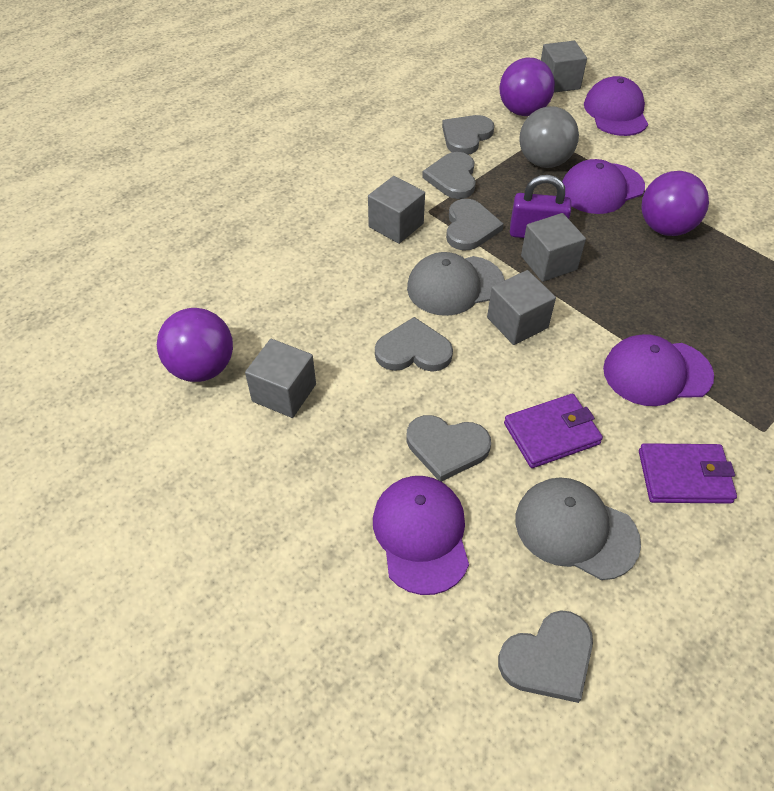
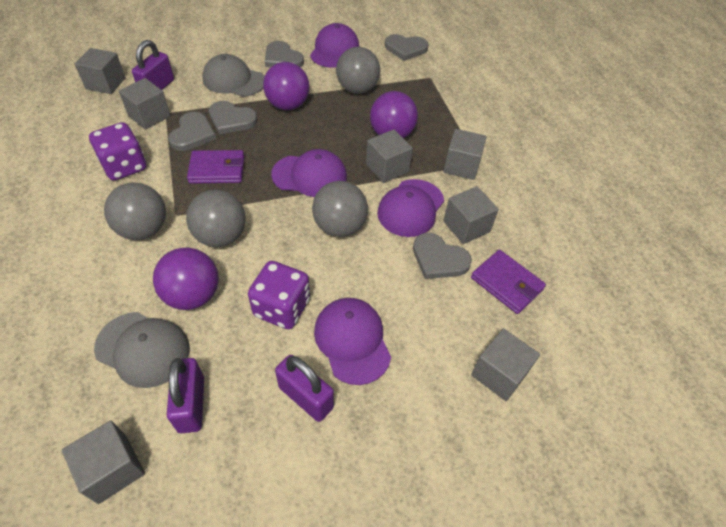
grey ball: [520,106,579,168] = 1 -> [104,183,166,240] [186,190,246,247] [312,181,368,237] [336,47,380,94] = 4
grey cube: [245,339,316,418] [368,176,425,244] [487,270,556,345] [521,213,586,282] [541,41,587,93] = 5 -> [62,420,145,504] [75,48,126,94] [119,78,171,129] [366,129,413,183] [443,129,487,180] [443,186,499,244] [471,328,540,401] = 7
grey heart: [375,317,453,372] [407,415,491,482] [422,152,476,199] [442,115,494,155] [446,199,504,251] [498,610,593,703] = 6 -> [168,112,216,151] [209,101,258,134] [265,41,304,68] [385,34,428,61] [413,233,472,279] = 5
purple dice: none = 0 -> [89,122,146,180] [248,261,310,329] = 2
purple padlock: [510,175,571,238] = 1 -> [132,40,174,90] [167,358,204,433] [275,355,334,422] = 3

